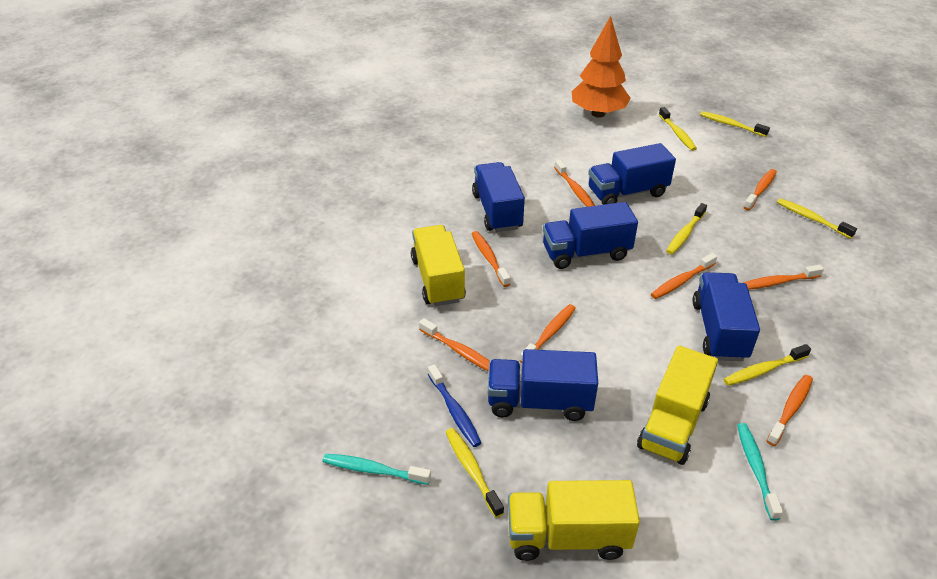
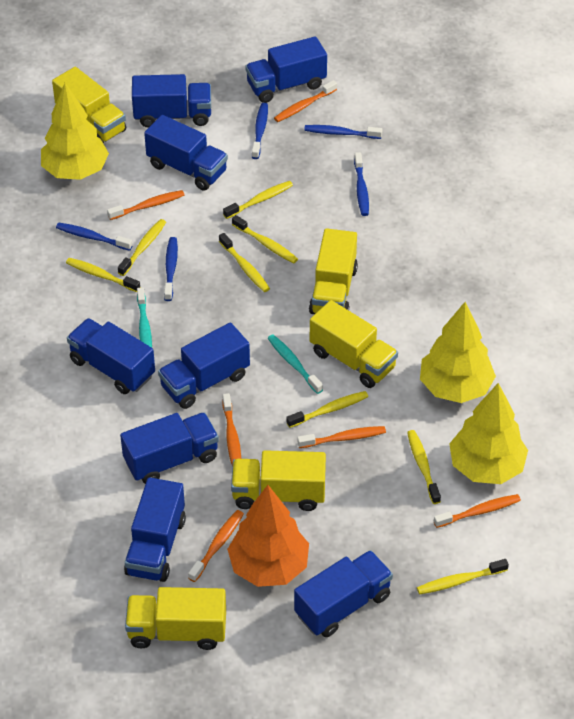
blue toothbrush: [428,364,481,447] = 1 -> [56,223,132,251] [164,237,178,301] [252,103,268,159] [304,125,382,139] [354,152,369,216] = 5
blue truck: [472,162,525,232] [488,349,598,421] [543,202,638,269] [588,143,676,205] [693,272,760,361] = 5 -> [67,318,155,394] [120,412,219,484] [124,477,186,582] [132,74,211,127] [144,115,228,191] [158,322,250,409] [245,36,327,103] [294,550,393,637] = 8
orange toothbrush: [419,318,489,371] [472,231,510,287] [520,304,576,363] [554,160,595,207] [651,253,717,299] [743,265,824,290] [744,169,777,210] [767,375,813,446] = 8 -> [107,190,184,220] [188,510,244,582] [222,393,241,466] [274,80,337,122] [297,426,386,448] [434,494,521,528] = 6
yellow toothbrush: [446,428,504,518] [659,107,697,151] [666,203,707,255] [700,111,770,137] [723,344,811,386] [777,198,857,239] = 6 -> [66,258,140,292] [118,219,166,276] [219,233,270,292] [223,181,293,219] [232,215,298,263] [286,391,368,428] [407,430,441,504] [417,559,509,595] = 8
yellow tree: none = 0 -> [41,83,109,180] [420,302,496,403] [449,383,528,484] = 3
yellow truck: [411,225,466,306] [508,480,640,561] [637,346,718,465] = 3 -> [52,67,126,143] [125,587,226,650] [231,450,326,511] [309,228,358,314] [310,300,398,388] = 5

